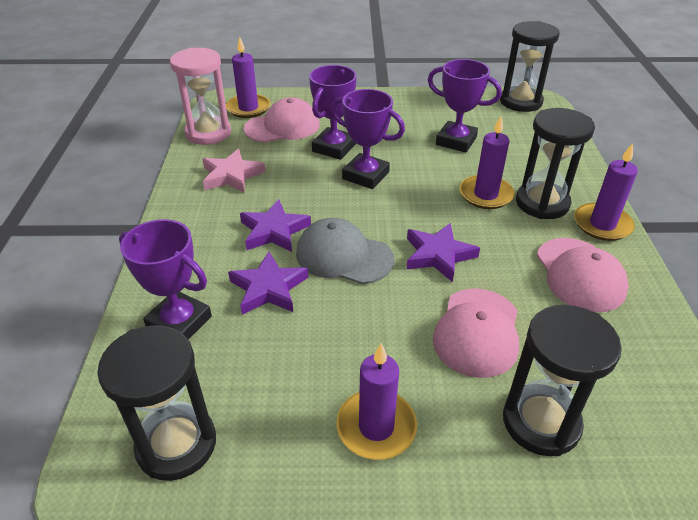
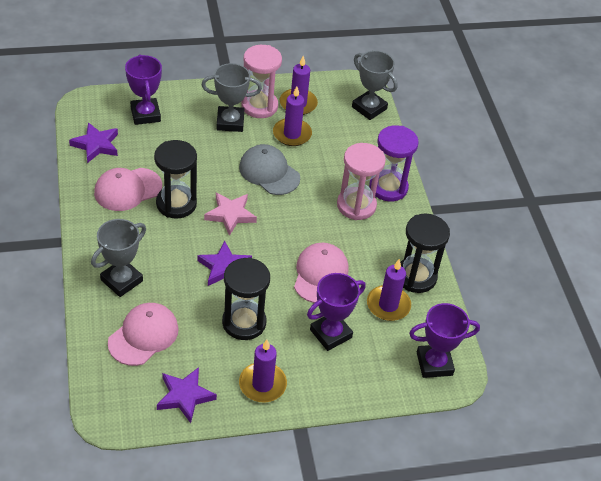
black hourglass: [97,325,216,481] [500,21,560,112] [503,305,622,456] [516,108,595,219] = 4 -> [154,140,197,219] [222,257,270,340] [400,214,450,293] = 3
grey trophy: none = 0 -> [91,219,146,297] [202,63,262,132] [352,50,398,120] = 3
pink hourglass: [170,48,231,145] = 1 -> [241,45,282,118] [337,143,386,220] = 2
purple hourglass: none = 0 -> [369,125,419,202] = 1
purple trophy: [119,219,212,340] [309,65,357,160] [331,89,405,189] [428,59,502,153] = 4 -> [125,54,162,125] [307,273,366,351] [409,303,480,378] = 3

